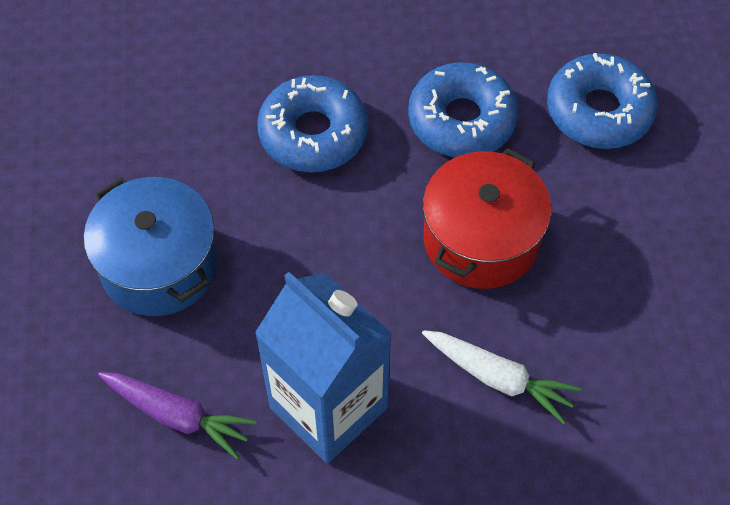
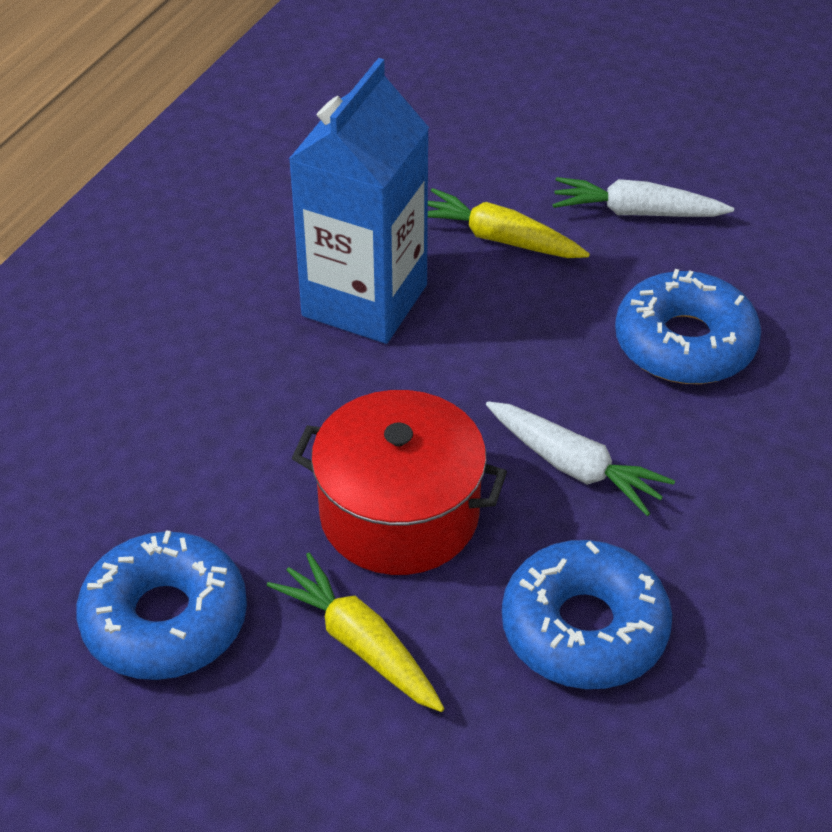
blue pot: [84,177,218,316] = 1 -> none = 0
purple carrot: [98,372,257,459] = 1 -> none = 0
white carrot: [422,330,581,424] = 1 -> [486,401,675,516] [553,177,734,217] = 2
yellow carrot: none = 0 -> [267,553,445,712] [428,188,590,258] = 2

